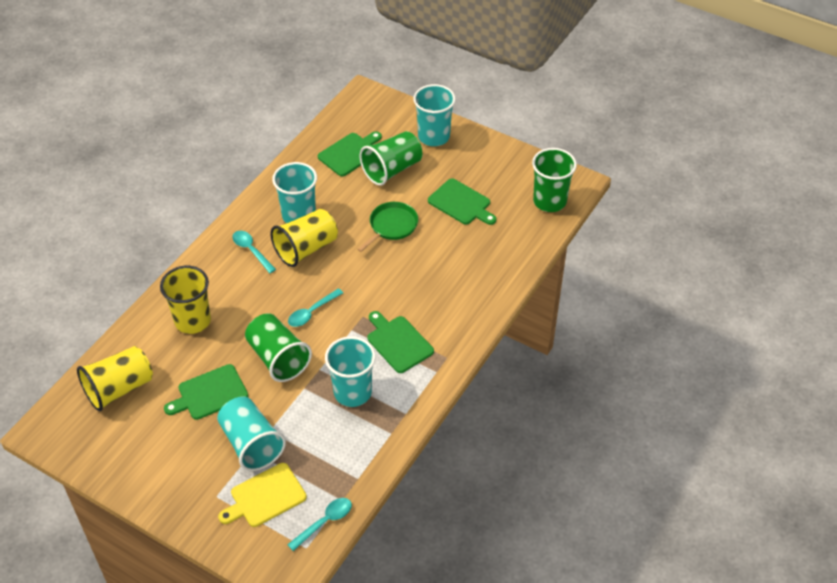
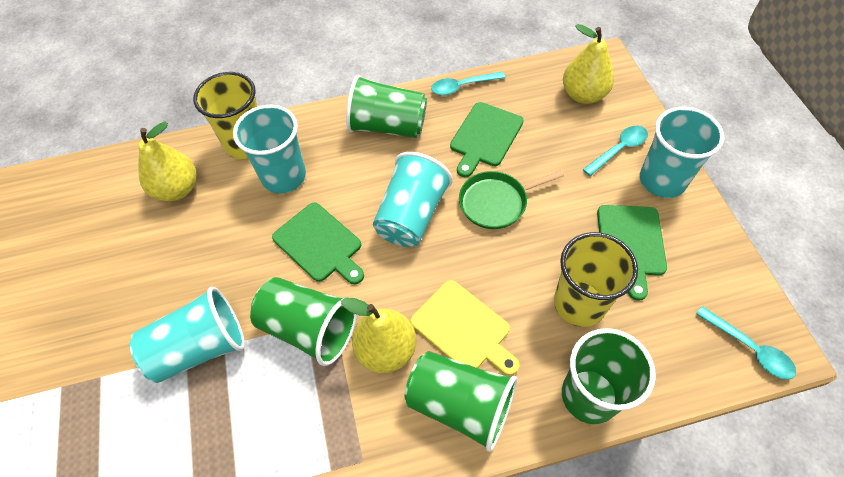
green cup: [245,313,312,382] [360,131,422,186] [532,148,577,212] = 3 -> [250,277,357,366] [346,75,427,138] [404,351,517,452] [562,328,656,424] = 4
green cutting board: [164,364,248,420] [318,131,382,176] [367,311,434,373] [428,179,496,225] = 4 -> [272,203,364,284] [450,102,524,177] [597,205,667,301] = 3
yellow cup: [77,346,153,411] [160,266,211,334] [271,209,338,267] = 3 -> [193,72,257,159] [554,232,638,327] = 2
yellow pear: none = 0 -> [138,122,196,202] [341,297,417,373] [563,24,614,104] = 3

